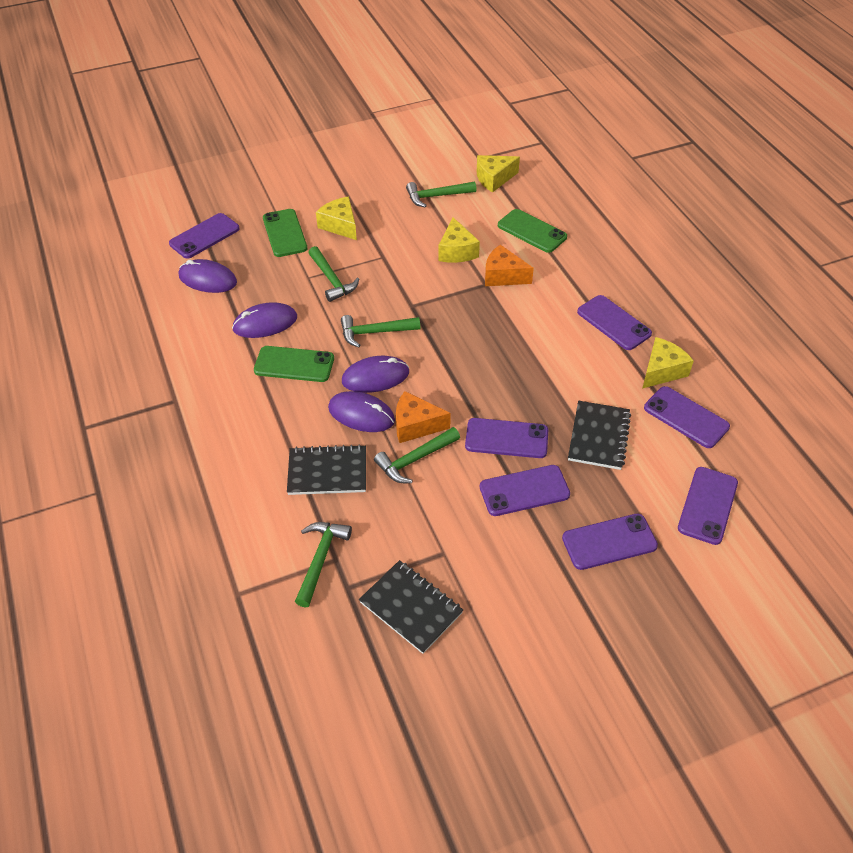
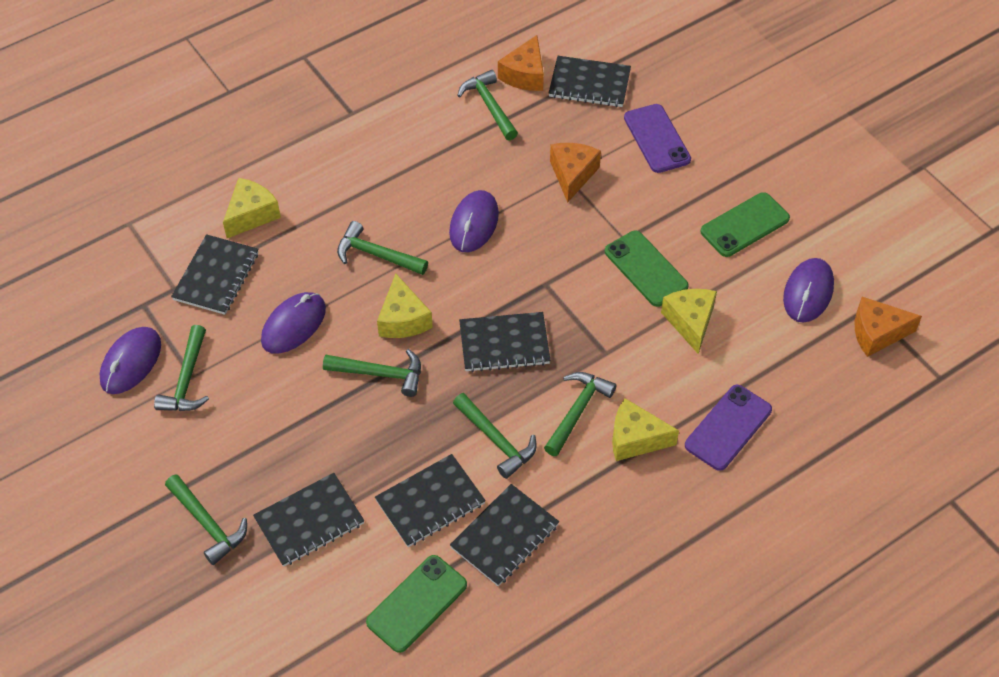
black notebook: [287,444,366,495] [359,560,463,654] [568,401,631,470] = 3 -> [171,234,258,315] [253,473,364,567] [375,454,486,547] [450,484,559,586] [459,312,551,372] [549,56,631,107] = 6
green hammer: [295,522,352,607] [308,246,359,302] [341,315,420,347] [374,427,460,483] [406,182,476,207] = 5 -> [154,325,209,411] [165,474,247,565] [323,349,421,397] [337,221,428,275] [453,393,537,479] [457,70,518,141] [544,372,617,456] = 7
orange cheese: [396,391,451,443] [485,245,534,286] = 2 -> [498,35,544,91] [550,143,601,203] [855,297,922,357] = 3
purple phone: [169,213,239,259] [465,418,548,458] [480,465,570,516] [562,514,658,570] [577,295,652,350] [644,386,730,448] [678,467,738,545] = 7 -> [624,104,691,173] [685,385,772,471] = 2

